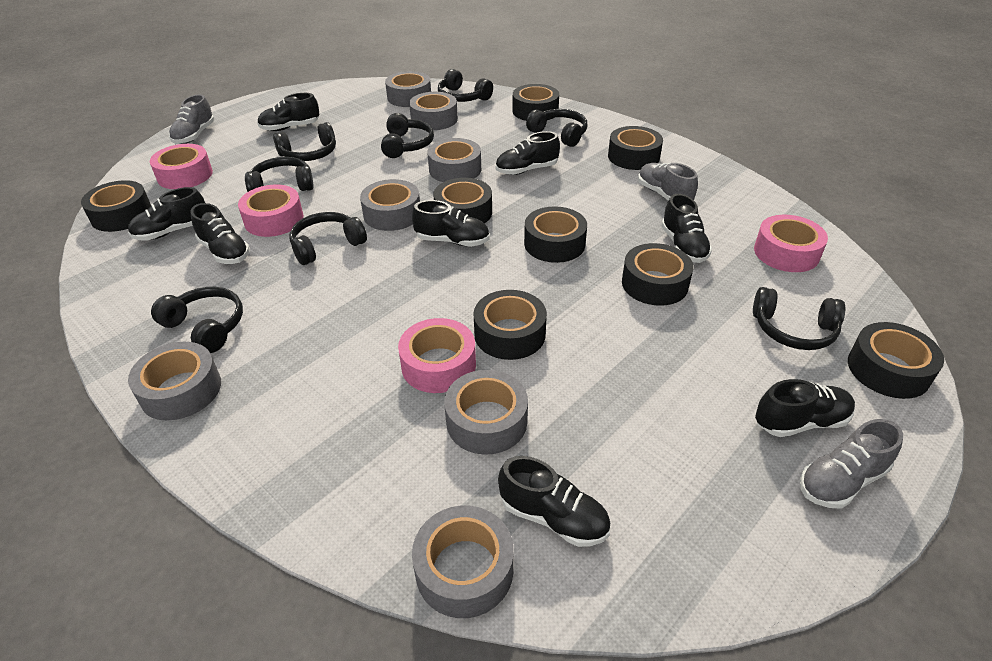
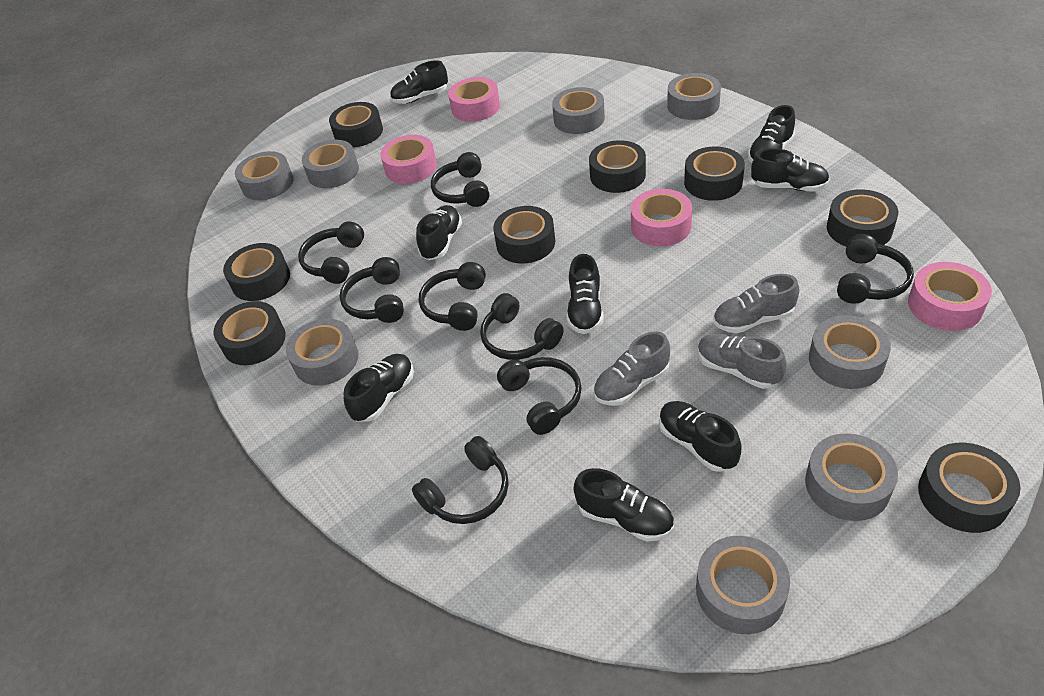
grey tape: [128,342,221,420] [360,179,420,231] [385,71,431,107] [409,92,458,130] [412,506,514,618] [427,138,481,182] [444,370,528,455] = 7 -> [235,151,293,200] [286,319,359,386] [302,140,359,188] [552,87,605,134] [667,73,721,120] [696,536,790,634] [805,433,898,521] [809,315,891,389] = 8

